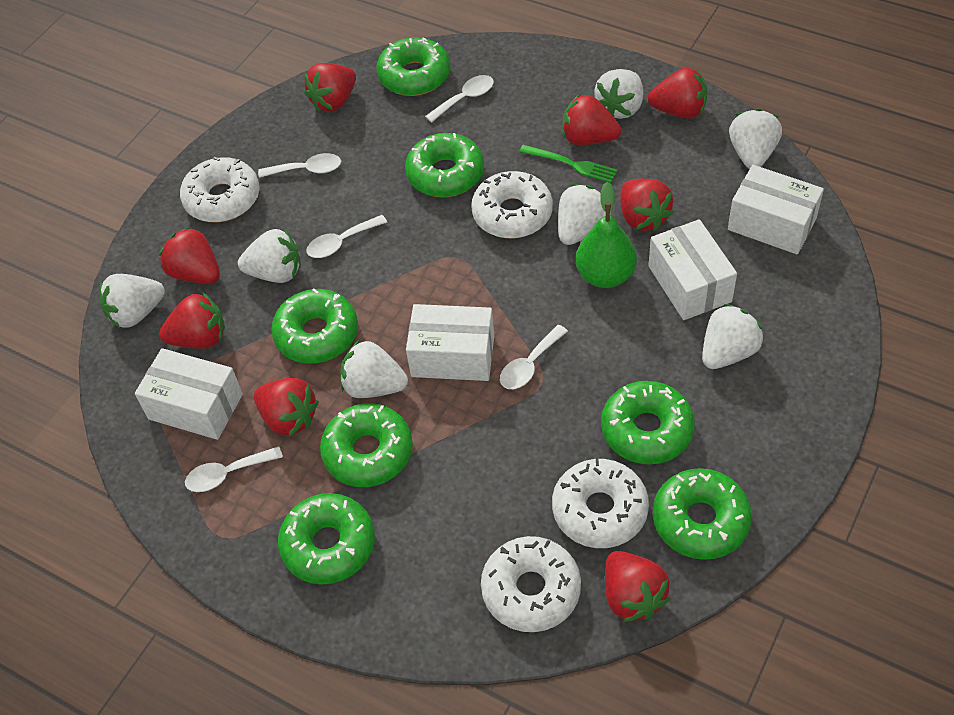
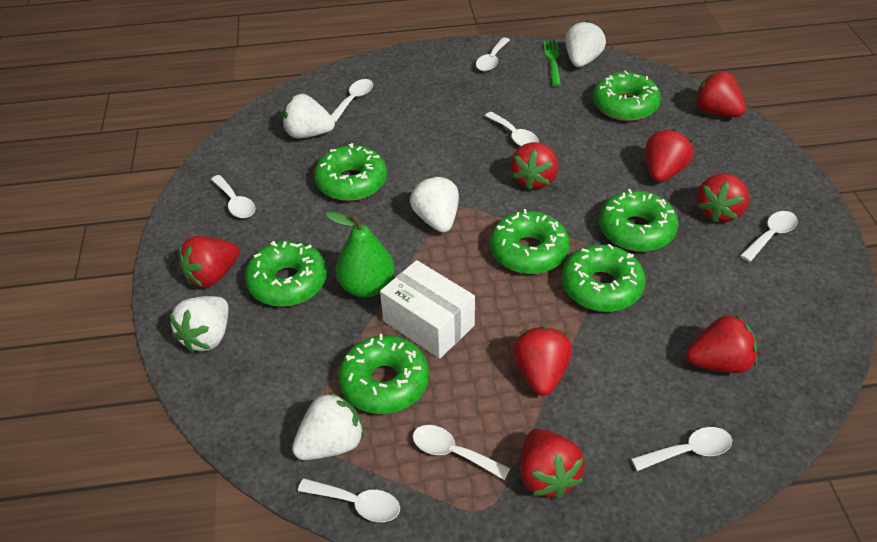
white box: [135,348,243,440] [406,304,494,381] [648,219,737,320] [728,165,824,255] = 4 -> [380,260,475,358] = 1
white donut: [180,157,260,223] [471,171,553,239] [481,536,581,632] [552,459,649,548] = 4 -> none = 0
white spoon: [185,446,283,492] [258,153,341,178] [306,215,387,258] [425,75,494,123] [500,325,568,389] = 5 -> [211,175,256,218] [298,478,400,522] [331,79,373,122] [413,425,510,480] [476,37,510,71] [485,112,539,146] [631,427,732,471] [740,211,798,262] = 8
white strawberry: [100,274,165,328] [238,229,301,283] [340,340,408,398] [558,184,611,245] [595,69,643,119] [702,304,764,369] [729,108,782,169] = 7 -> [169,296,229,353] [283,94,335,138] [292,392,364,460] [410,176,459,233] [565,20,606,67] = 5

